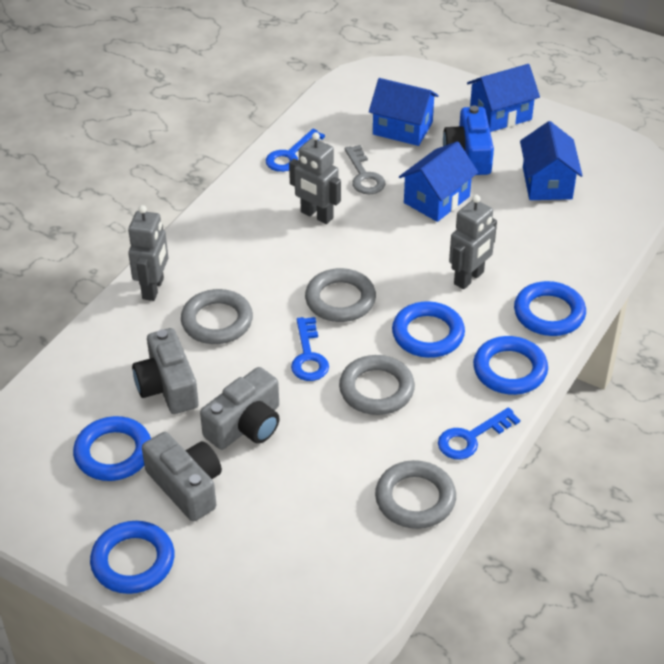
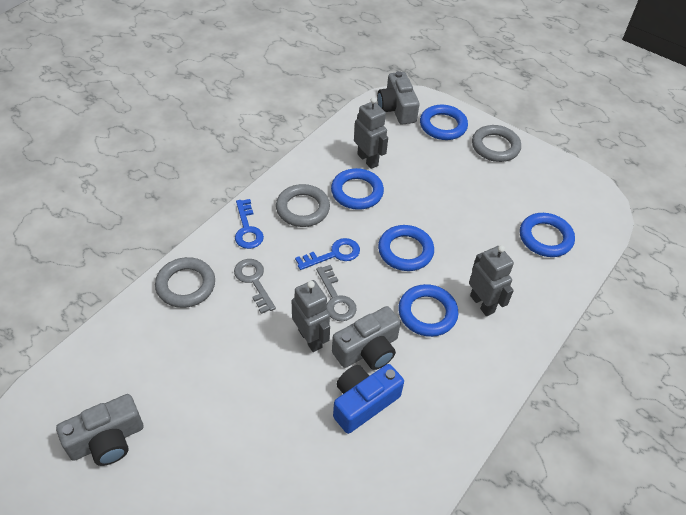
blue house: [369,78,439,146] [399,141,478,222] [467,64,540,132] [520,121,583,200] = 4 -> none = 0
blue key: [266,129,325,172] [291,317,329,381] [438,407,520,460] = 3 -> [235,199,264,249] [295,238,360,270] = 2
grey key: [345,145,385,194] = 1 -> [234,259,276,314] [316,265,357,321] = 2
grey ring: [181,289,253,344] [305,268,376,322] [339,355,415,415] [375,460,456,529] = 4 -> [155,257,215,308] [276,184,330,227] [472,125,521,162] = 3

